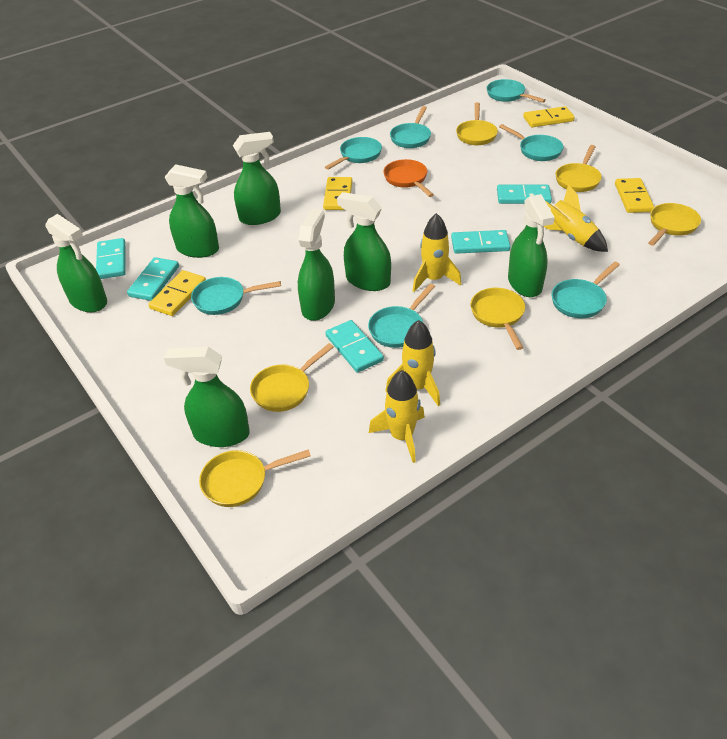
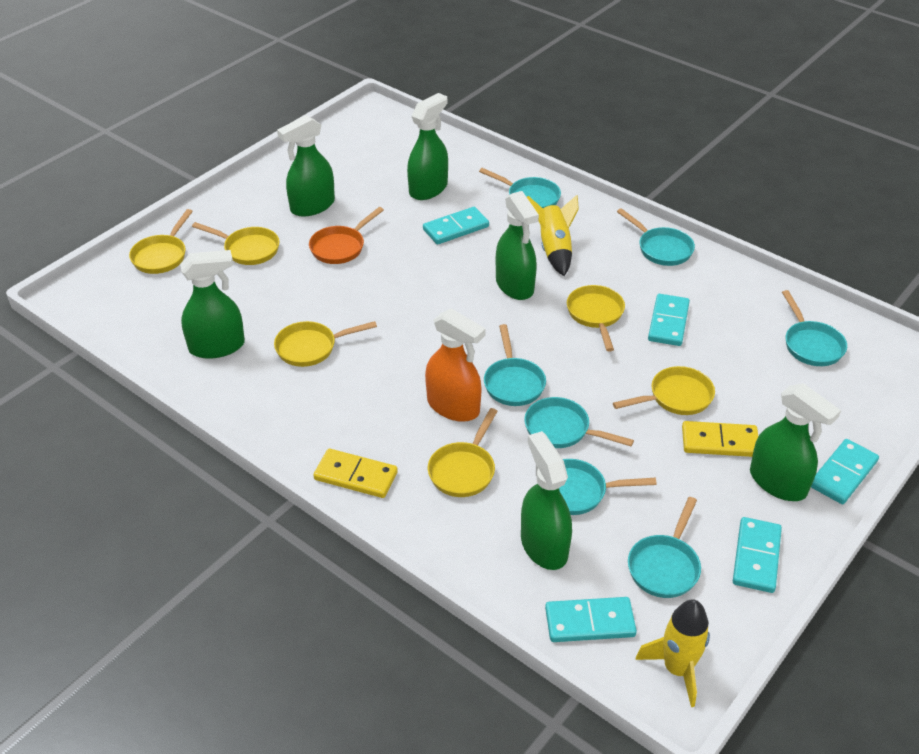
green spray bottle: [45,214,107,312] [164,347,250,447] [165,164,219,258] [233,132,281,225] [298,209,335,321] [337,192,391,291] [508,194,555,297] = 7 -> [180,250,245,359] [277,115,335,217] [407,93,448,200] [496,191,539,300] [521,431,572,570] [750,383,841,501] = 6
orange spray bottle: none = 0 -> [425,308,486,422] = 1
yellow domino: [148,270,206,316] [323,177,352,210] [523,106,575,127] [615,178,654,213] = 4 -> [313,449,398,498] [682,421,758,457] = 2
yellow rocket: [369,370,425,463] [386,320,440,406] [413,213,461,292] [544,184,608,252] = 4 -> [527,195,579,276] [635,599,710,707] = 2

